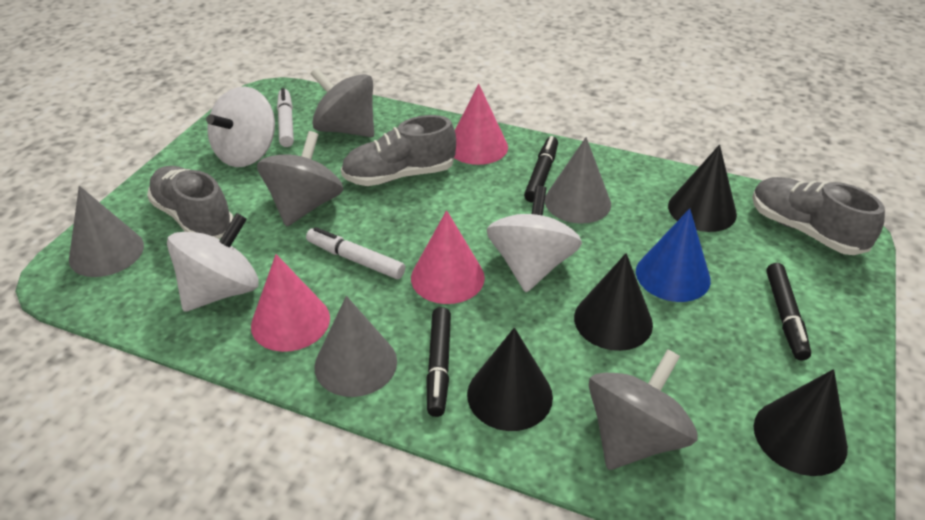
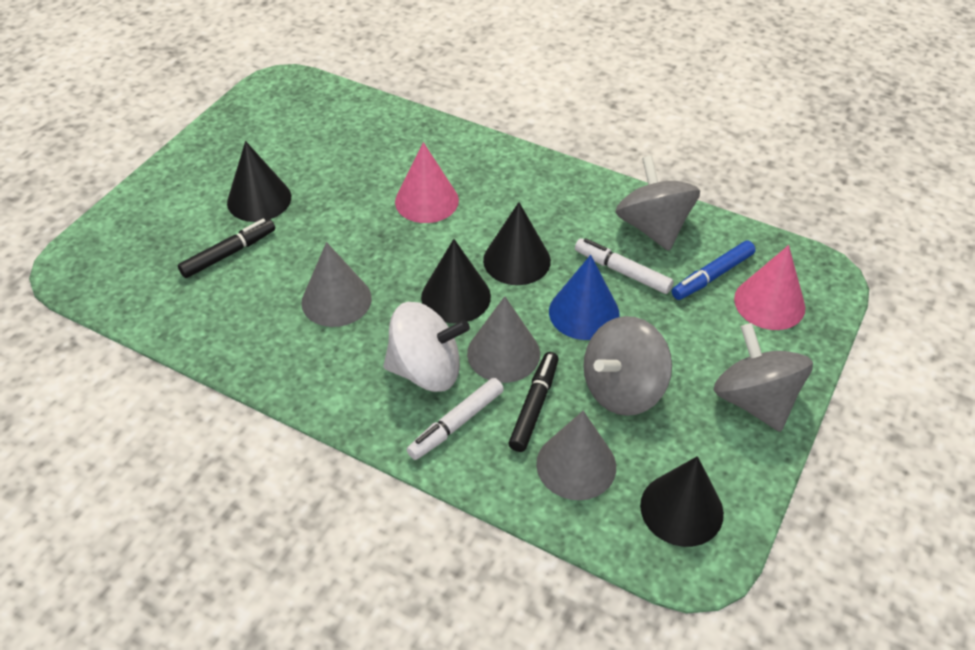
black marker: [426,307,451,417] [524,136,558,203] [766,263,811,360] = 3 -> [178,219,275,278] [509,352,559,452] = 2
blue marker: none = 0 -> [672,241,755,300] = 1
grey shoe: [147,166,233,239] [341,115,456,186] [752,177,885,255] = 3 -> none = 0
pink cone: [251,254,330,352] [411,210,485,304] [454,84,508,165] = 3 -> [395,142,459,223] [734,245,805,330] = 2
white spinning top: [167,213,259,312] [206,86,275,167] [487,186,582,292] = 3 -> [383,302,470,392] = 1

